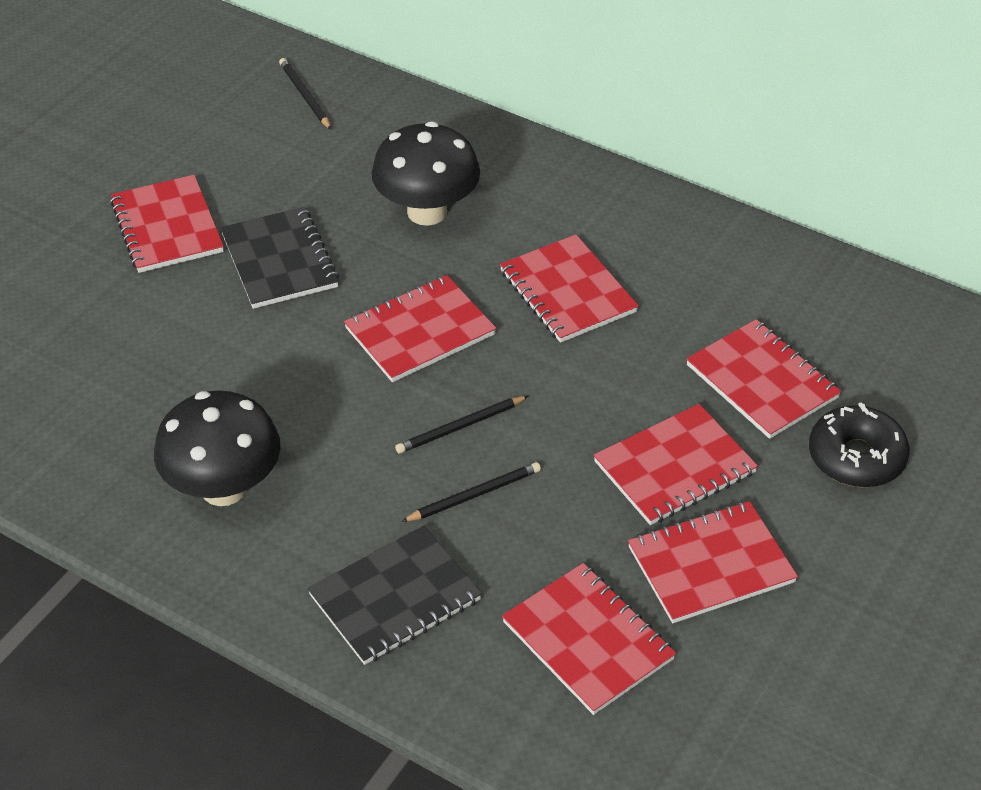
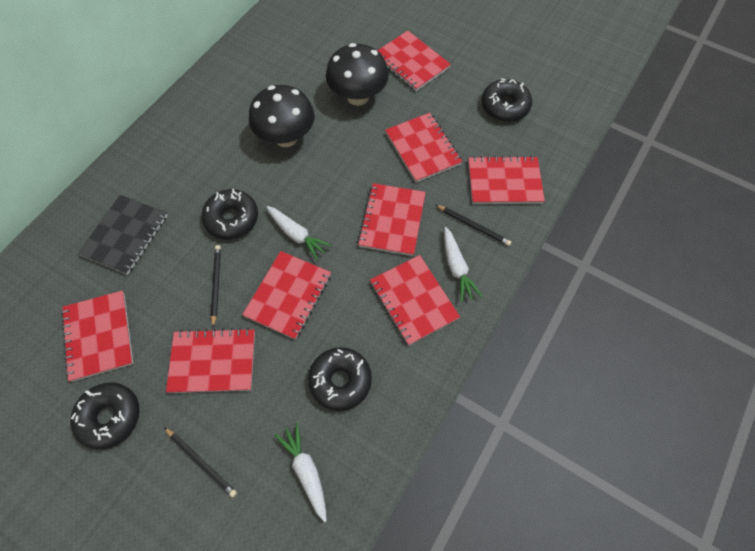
black donut: [809,402,910,487] = 1 -> [71,383,140,449] [202,189,258,240] [308,347,372,411] [482,78,532,122] = 4
black notebook: [220,207,339,309] [308,526,482,665] = 2 -> [78,195,167,275] = 1
red notebook: [110,175,224,273] [344,275,497,382] [500,235,639,343] [502,563,676,715] [594,404,758,525] [628,501,798,623] [686,319,842,439] = 7 -> [61,291,133,382] [166,328,255,393] [242,251,331,340] [358,183,426,256] [370,255,460,346] [377,31,451,91] [385,113,462,183] [468,156,545,204] = 8
white carrot: none = 0 -> [266,206,332,260] [275,423,327,522] [444,227,482,302] = 3

